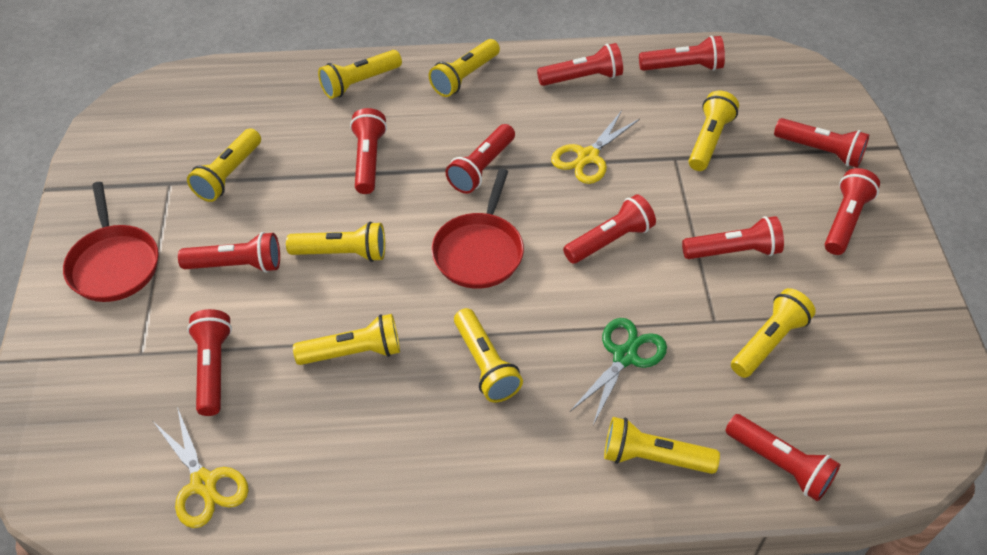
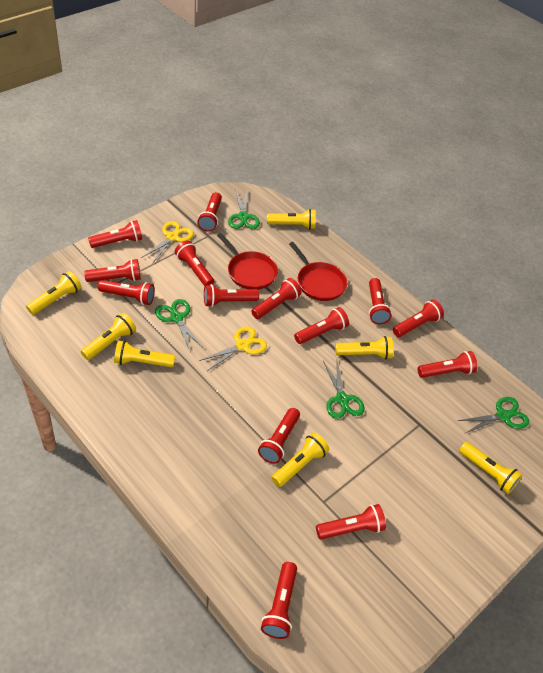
green scissors: [570,318,667,425] = 1 -> [155,299,203,353] [228,191,260,229] [323,361,365,419] [458,397,529,433] = 4
red flashlight: [178,232,280,273] [187,309,232,416] [350,108,387,194] [446,124,515,194] [537,43,623,86] [563,194,656,264] [639,36,725,71] [682,216,784,259] [725,414,840,501] [774,118,869,168] [825,168,880,255] = 11 -> [84,259,141,282] [88,220,142,248] [98,280,155,305] [175,241,214,286] [197,192,222,232] [204,284,259,307] [251,278,301,319] [258,408,300,464] [261,562,297,639] [294,307,349,344] [316,504,386,539] [369,278,392,324] [393,300,444,337] [418,351,477,378] = 14
yellow flashlight: [187,128,261,202] [286,222,385,262] [293,314,400,365] [318,50,402,99] [429,39,500,97] [454,308,523,402] [604,417,720,474] [689,91,739,171] [731,288,816,378] = 9 -> [26,271,82,315] [81,313,136,360] [114,340,175,367] [267,209,316,229] [272,433,329,487] [335,336,393,360] [459,442,522,494] = 7

